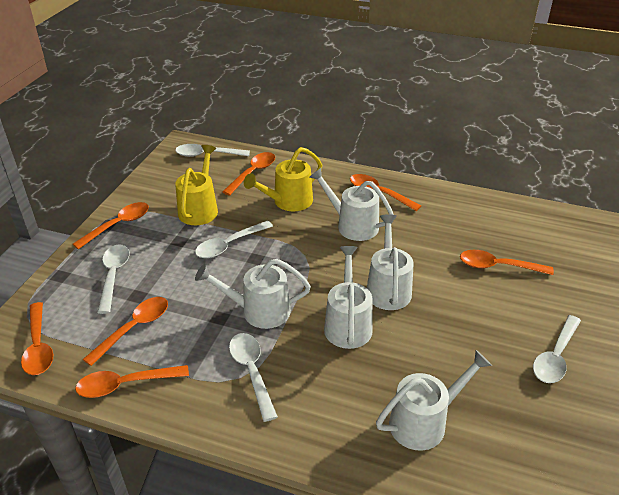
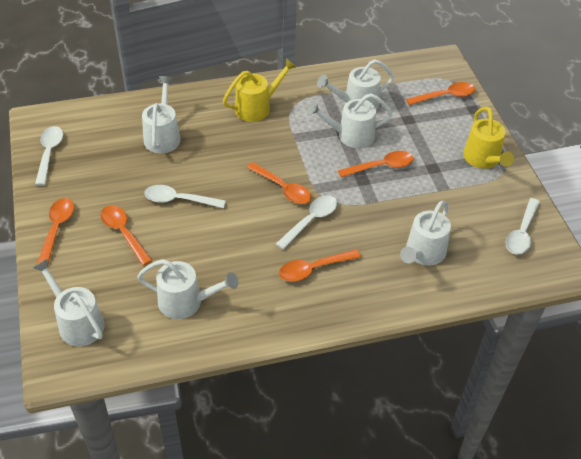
orange spoon: [21,302,53,375] [73,202,149,249] [75,365,189,398] [83,297,168,366] [223,152,275,196] [350,174,421,211] [460,250,554,275] = 7 -> [37,198,74,266] [100,205,152,266] [247,162,312,204] [279,249,361,281] [338,151,414,177] [406,82,475,105] = 6
white spoon: [97,244,130,314] [175,144,250,157] [195,221,273,259] [229,333,278,422] [533,315,581,383] = 5 -> [35,126,63,186] [144,185,226,208] [276,195,337,250] [506,198,540,255] = 4
white watering can: [195,259,311,329] [310,168,394,241] [324,246,373,349] [367,214,414,310] [376,350,492,451] = 5 -> [33,259,104,346] [137,259,238,319] [142,76,181,153] [308,93,393,148] [317,59,394,110] [400,201,451,265] = 6

